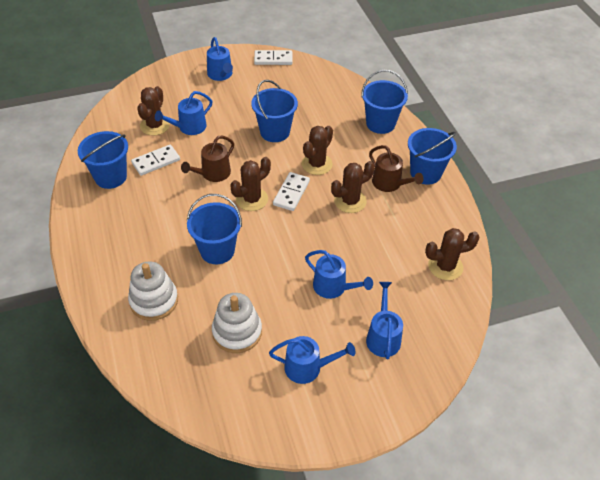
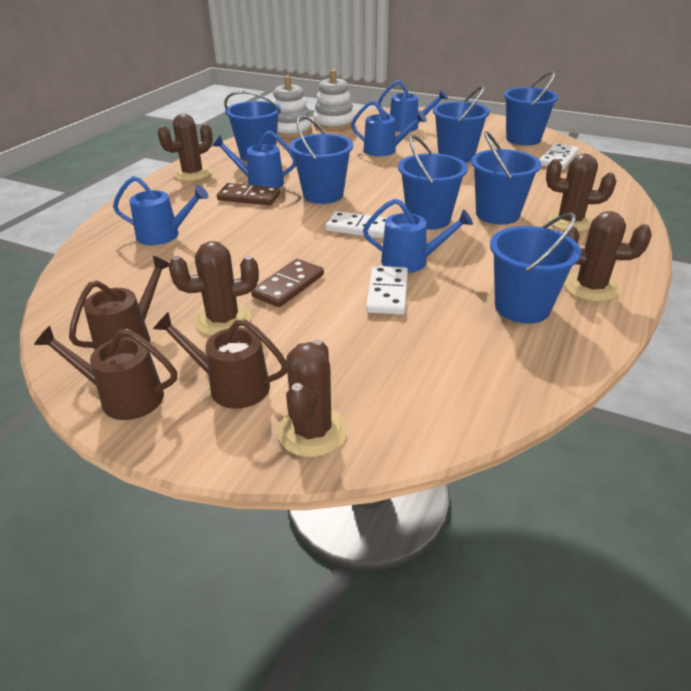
blue bucket: [78,131,128,189] [187,194,242,264] [251,80,298,142] [361,70,408,134] [408,128,457,185] = 5 -> [224,91,281,161] [289,115,353,204] [398,135,468,230] [433,86,490,163] [471,131,541,225] [490,212,581,324] [504,71,559,146] = 7
brown domino: none = 0 -> [217,183,280,205] [251,259,324,307] = 2
brown watering can: [181,136,234,182] [369,145,423,192] = 2 -> [34,326,177,420] [69,256,169,349] [153,312,287,409] = 3

